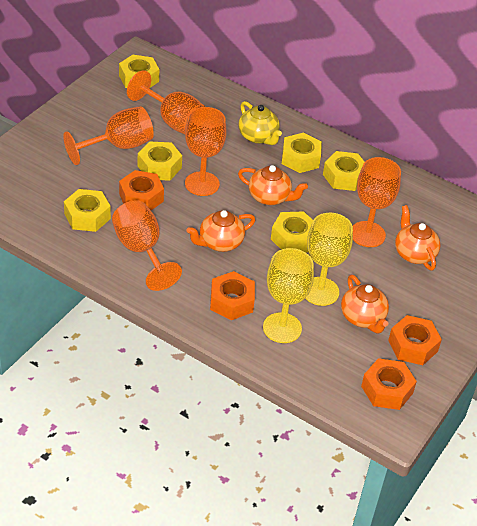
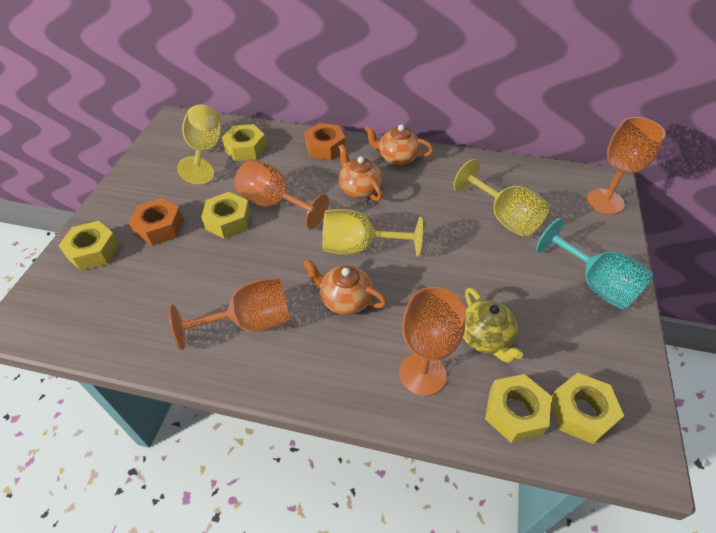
orange goblet: [63,106,154,165] [112,200,182,291] [127,70,205,134] [185,107,227,196] [353,157,401,247] = 5 -> [169,277,291,350] [234,159,329,230] [399,287,466,396] [587,117,665,214] = 4
orange nut: [119,170,164,210] [210,271,255,320] [361,358,417,410] [388,315,442,365] = 4 -> [129,198,184,245] [304,123,346,160] = 2
orange teapot: [187,210,255,252] [238,165,308,205] [341,275,389,333] [395,205,441,270] = 4 -> [303,259,387,315] [338,144,383,201] [364,124,433,165] = 3
turquoise goblet: none = 0 -> [536,218,654,310] = 1
yellow goblet: [263,248,314,343] [305,213,353,306] = 2 -> [177,104,222,184] [322,209,423,257] [454,159,550,238] = 3
yellow nut: [64,189,111,232] [119,55,159,88] [138,142,182,181] [271,211,313,253] [282,133,322,173] [323,151,365,191] = 6 -> [58,221,120,271] [201,192,251,239] [222,124,267,161] [485,374,551,443] [551,373,624,444] = 5

